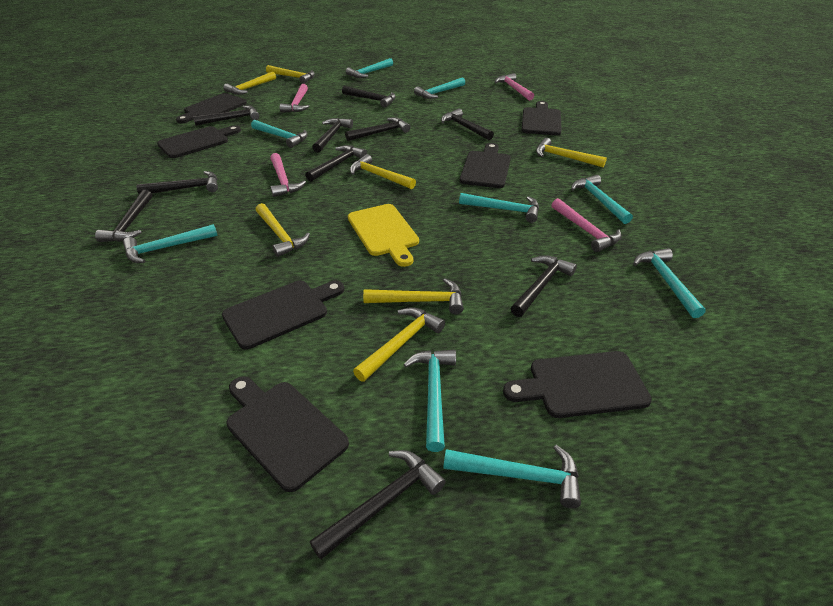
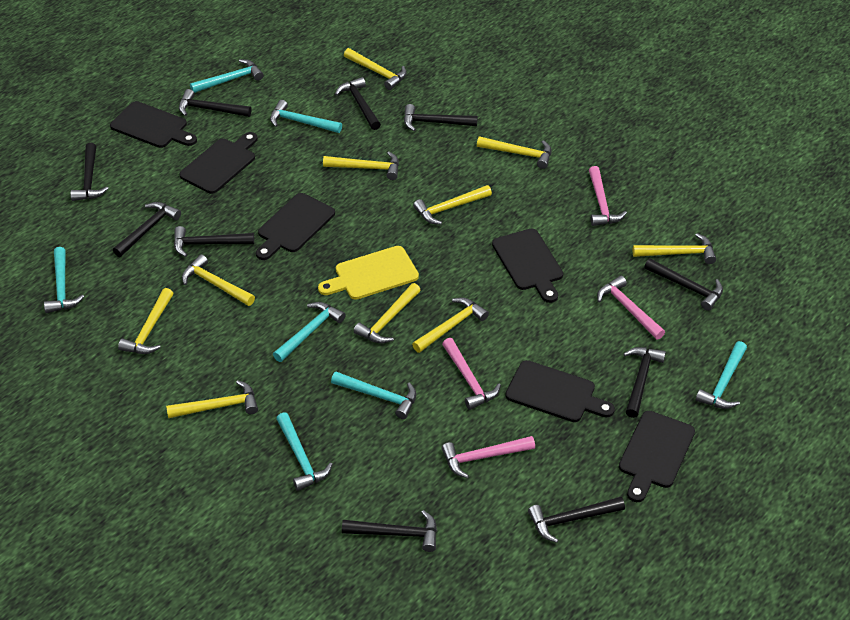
black cutting board: [157,125,241,158] [176,93,247,123] [222,281,344,350] [226,376,349,492] [460,143,511,188] [503,351,652,418] [522,101,562,135] = 7 -> [110,101,197,148] [179,132,258,194] [256,193,335,260] [492,228,563,303] [505,360,615,422] [619,411,695,502] = 6
turquoise hammer: [123,224,218,263] [251,120,308,148] [346,58,393,78] [403,349,456,452] [414,78,465,99] [443,445,581,508] [459,193,539,223] [571,175,633,224] [633,248,706,318] = 9 -> [44,247,84,313] [190,59,264,93] [270,100,342,133] [273,302,346,362] [276,412,333,491] [331,372,416,419] [696,341,747,409] = 7
yellow hammer: [223,72,276,95] [256,203,310,257] [266,65,315,84] [350,154,416,189] [353,307,445,382] [363,279,464,314] [536,138,607,167] = 7 -> [118,288,174,354] [166,380,258,418] [182,254,255,306] [323,151,399,180] [344,48,407,90] [354,283,421,344] [412,297,489,353] [413,185,492,225] [477,136,552,169] [633,233,716,264] = 10

